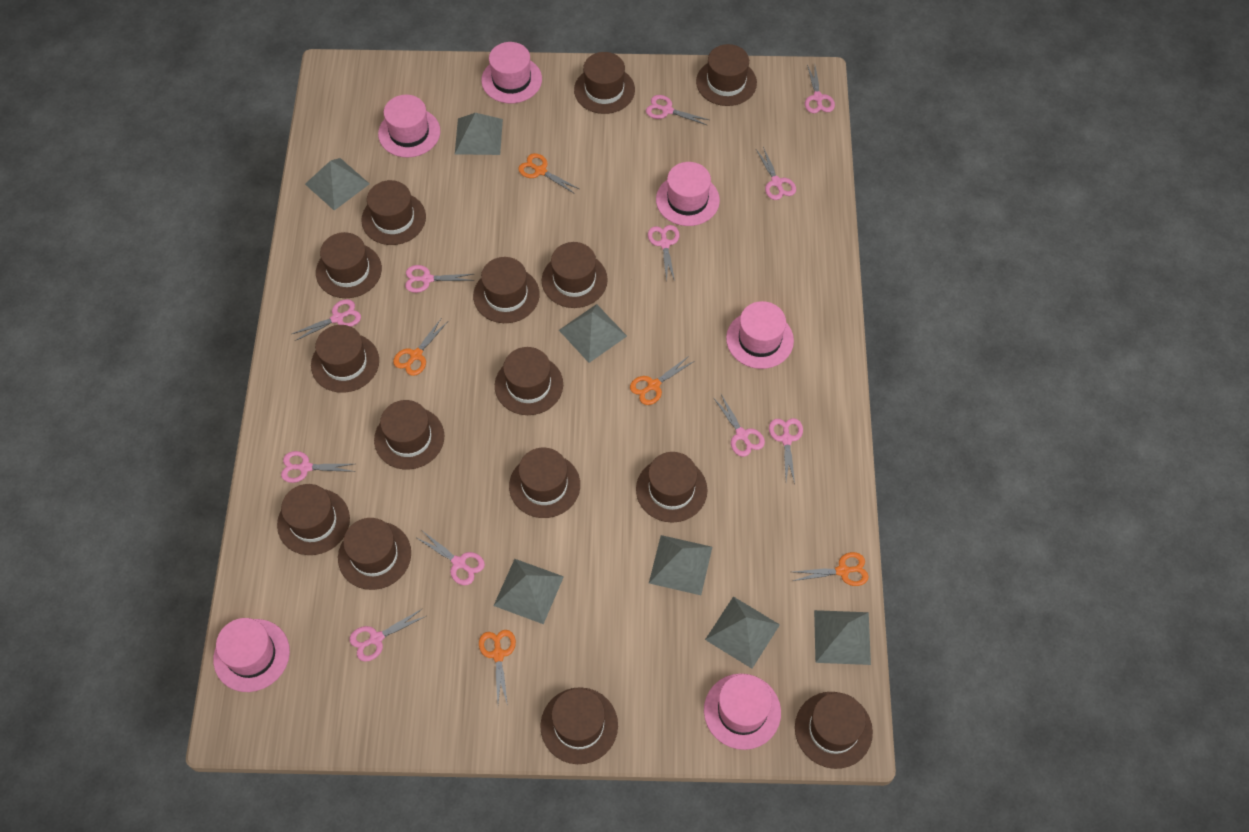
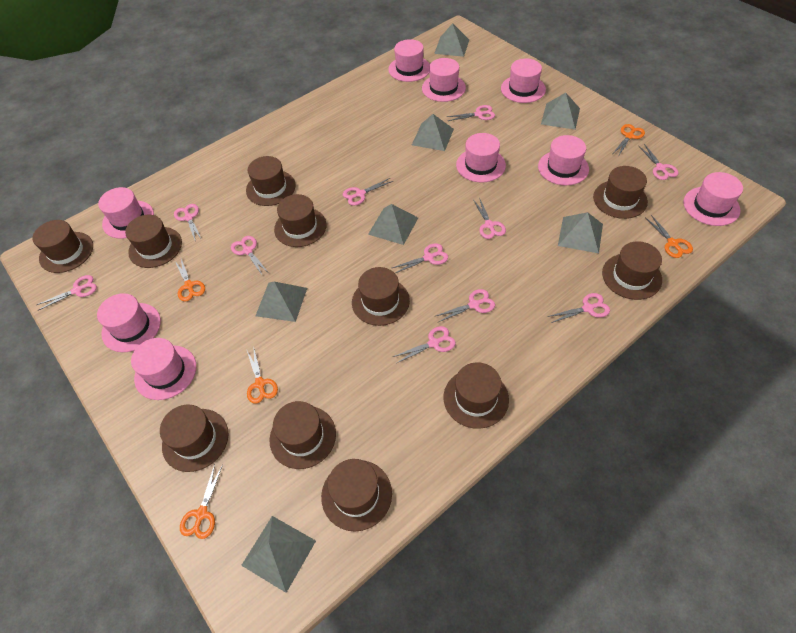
brown hat: [277,484,350,555] [311,325,379,393] [316,232,382,298] [338,518,411,590] [361,180,426,245] [374,400,444,469] [473,257,540,323] [495,347,563,415] [509,448,580,518] [540,687,618,764] [542,242,608,308] [574,52,635,114] [636,452,707,523] [696,44,757,106] [795,692,873,769] = 15 -> [32,220,93,273] [125,215,182,268] [160,405,229,472] [246,156,296,206] [269,401,336,469] [274,194,327,247] [321,459,392,532] [352,267,410,326] [444,362,509,429] [593,166,648,219] [602,241,662,300] = 11
pink hat: [213,618,290,692] [378,95,440,158] [481,42,542,103] [656,162,720,226] [704,674,781,750] [726,301,794,369] = 6 -> [97,293,161,352] [98,187,154,239] [131,338,196,400] [389,39,430,82] [422,58,466,102] [456,133,506,182] [501,59,546,103] [538,135,589,185] [683,172,743,226] = 9

